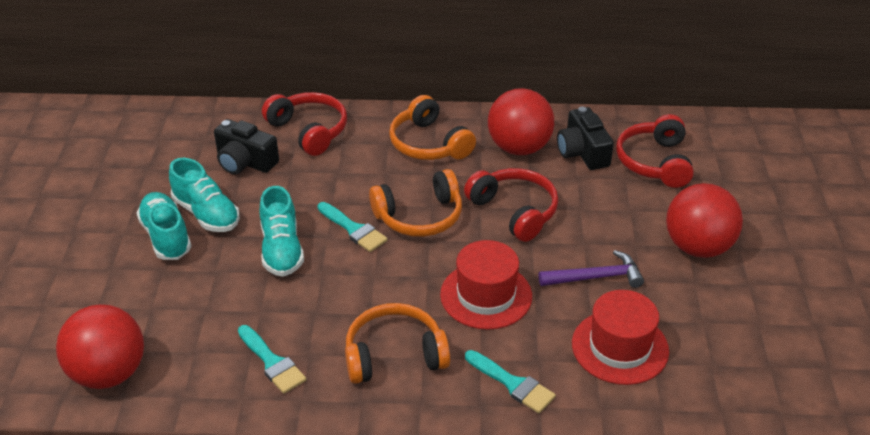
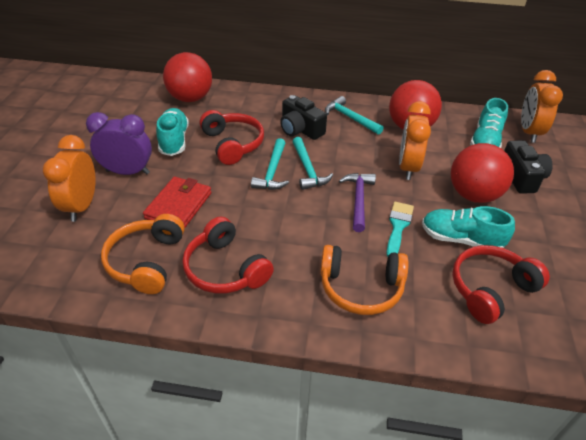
orange clock: none = 0 -> [43,135,96,222] [399,101,431,180] [521,70,563,143] = 3
orange headphones: [345,303,450,384] [369,169,462,237] [389,95,476,160] = 3 -> [101,214,185,294] [320,245,409,315] = 2
purple clock: none = 0 -> [86,112,152,175] = 1
red hat: [440,240,532,330] [572,290,669,385] = 2 -> none = 0
red wallet: none = 0 -> [143,177,211,227] = 1
turquoise brush: [238,325,307,394] [317,202,388,252] [465,350,556,413] = 3 -> [386,202,414,257] = 1
turquoise hammer: none = 0 -> [251,138,289,190] [292,137,333,190] [325,96,384,135] = 3

